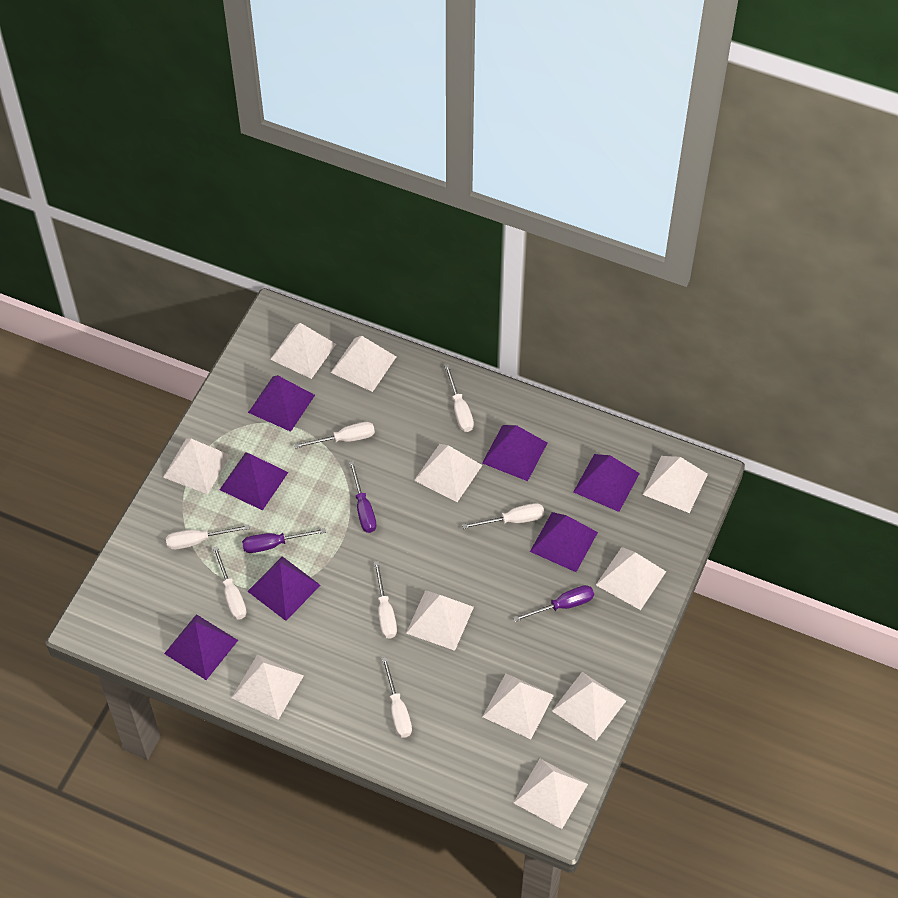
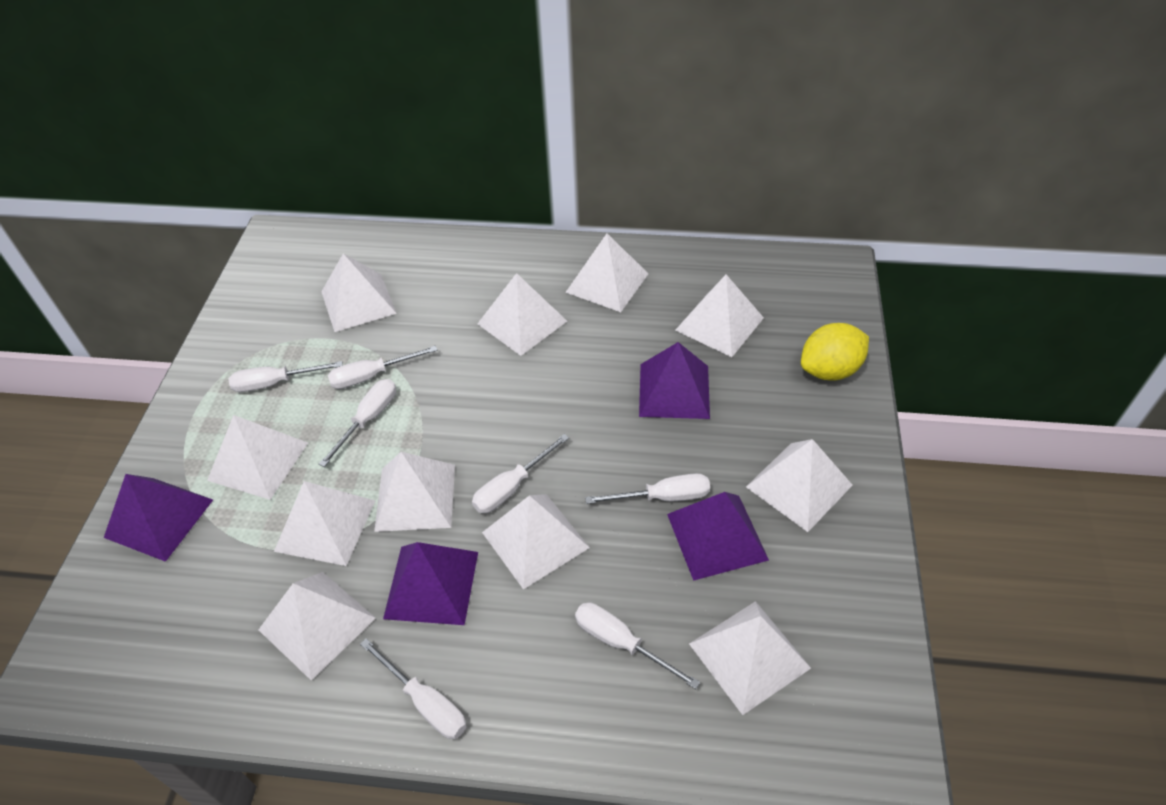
purple pyramid: [164,614,238,680] [220,452,288,511] [247,556,321,621] [248,375,315,432] [482,425,547,481] [530,512,598,572] [574,454,640,512] = 7 -> [104,474,213,562] [383,542,478,625] [639,342,710,419] [667,492,769,581] = 4
purple screwdriver: [242,528,326,553] [349,461,376,533] [513,585,594,622] = 3 -> none = 0
yellow lemon: none = 0 -> [801,323,869,381] = 1

